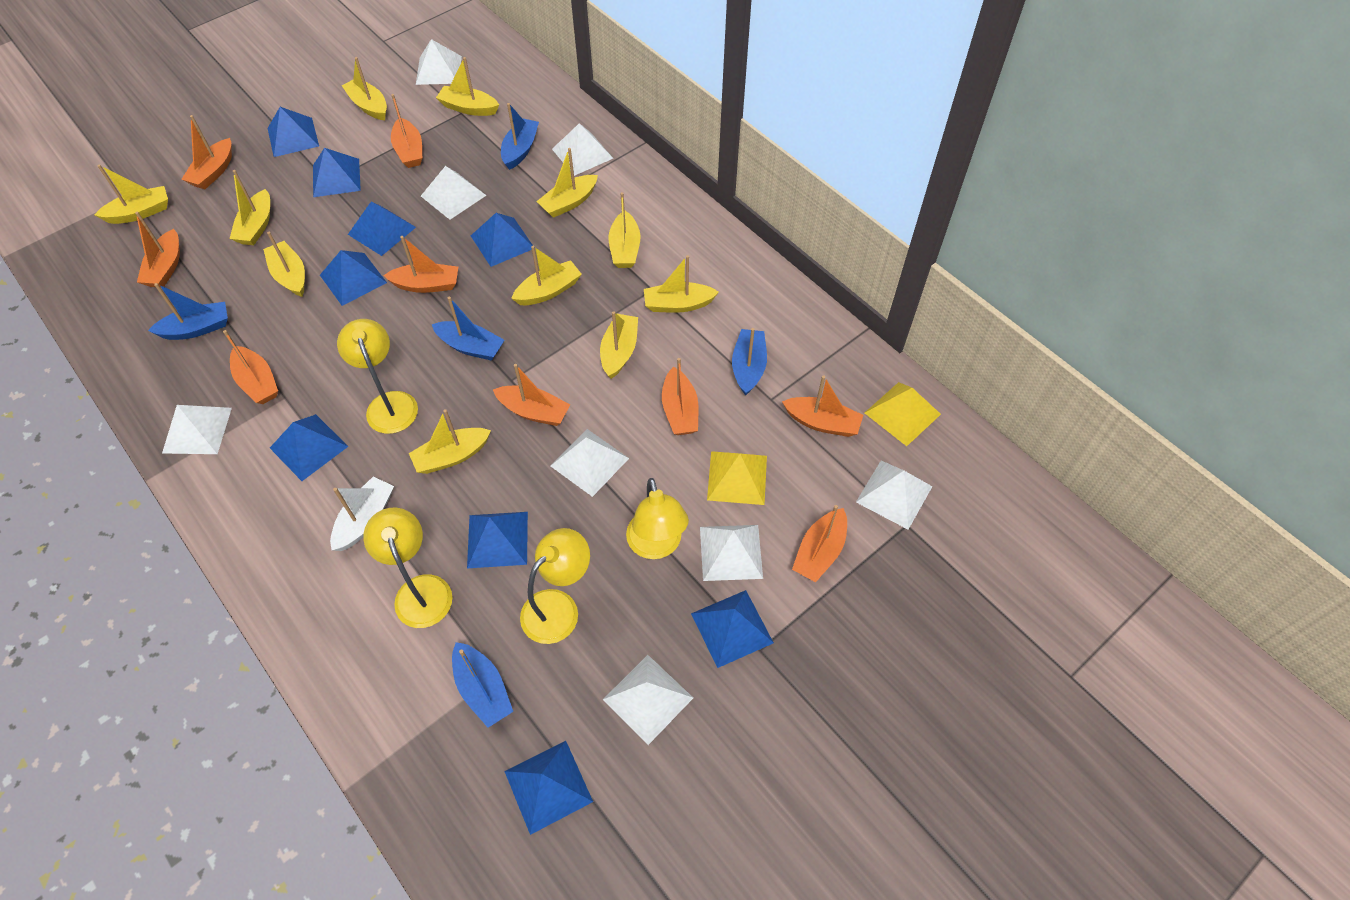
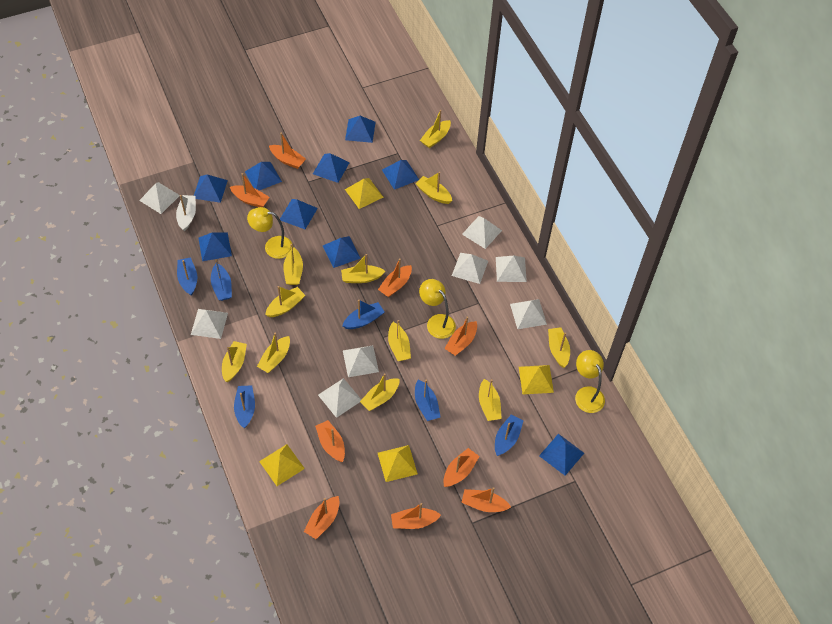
blue boat: [148,283,228,340] [432,297,504,361] [452,642,513,728] [501,103,539,170] [732,328,767,396] = 5 -> [177,257,197,296] [211,259,232,301] [234,385,255,428] [342,300,385,329] [415,379,441,421] [495,415,524,456] = 6
yellow lamp: [337,319,418,434] [363,508,452,628] [520,528,590,644] [626,478,689,559] = 4 -> [247,207,293,259] [419,279,456,339] [575,350,605,413] = 3
yellow pyramid: [707,451,767,505] [865,382,941,446] = 2 -> [259,444,305,486] [345,178,383,209] [378,445,418,482] [519,365,554,394] = 4

